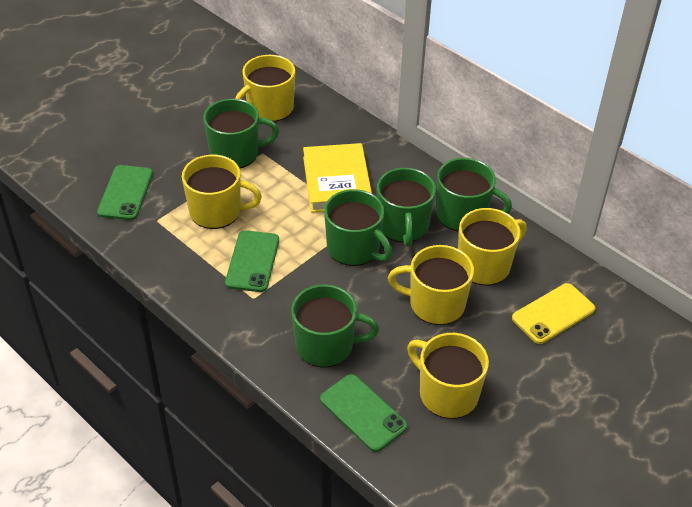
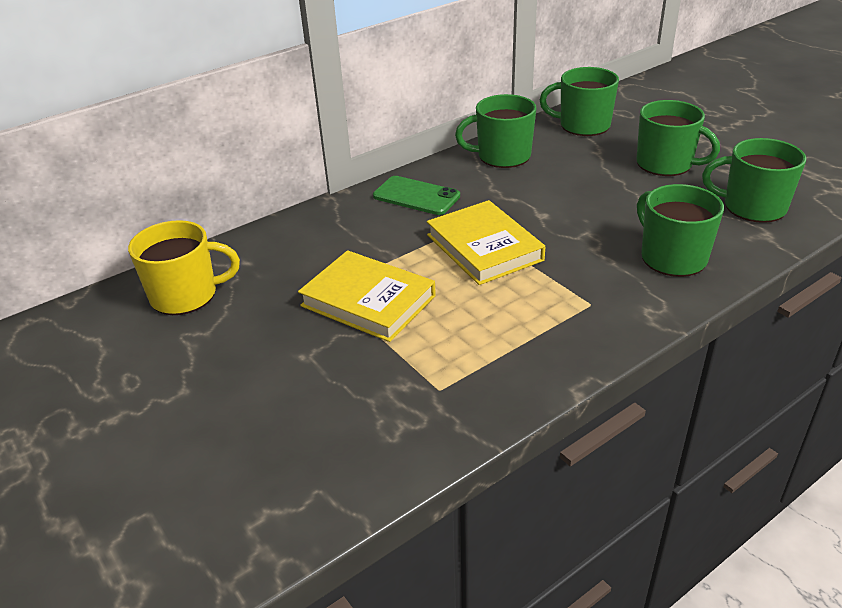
green phone: [97,165,153,220] [225,230,279,292] [320,374,407,452] = 3 -> [373,176,460,215] = 1
yellow book: [303,143,372,213] = 1 -> [298,250,436,342] [427,200,545,285] = 2
yellow mug: [182,155,262,229] [235,55,295,122] [388,245,474,325] [407,333,489,419] [458,208,527,286] = 5 -> [128,220,240,315] = 1
yellow phone: [512,283,595,344] = 1 -> none = 0

